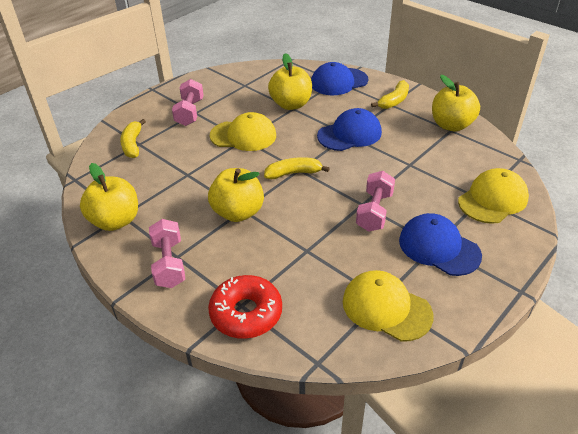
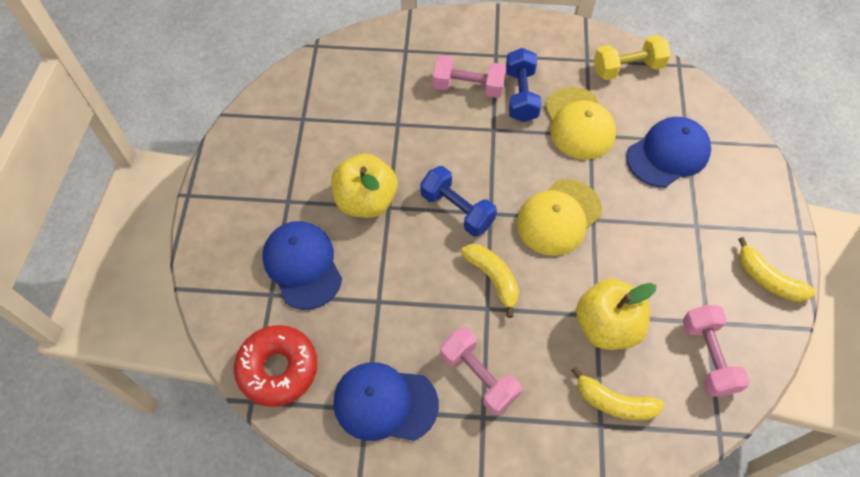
blue dumbbell: none = 0 -> [420,166,497,237] [506,48,542,122] = 2
yellow apple: [80,163,138,231] [208,168,264,222] [268,53,312,110] [432,75,480,132] = 4 -> [331,153,397,218] [576,279,657,350] = 2
yellow cap: [210,112,276,151] [343,270,433,342] [458,168,529,224] = 3 -> [517,179,602,256] [545,87,616,160] = 2
yellow dumbbell: none = 0 -> [594,35,671,80] = 1

